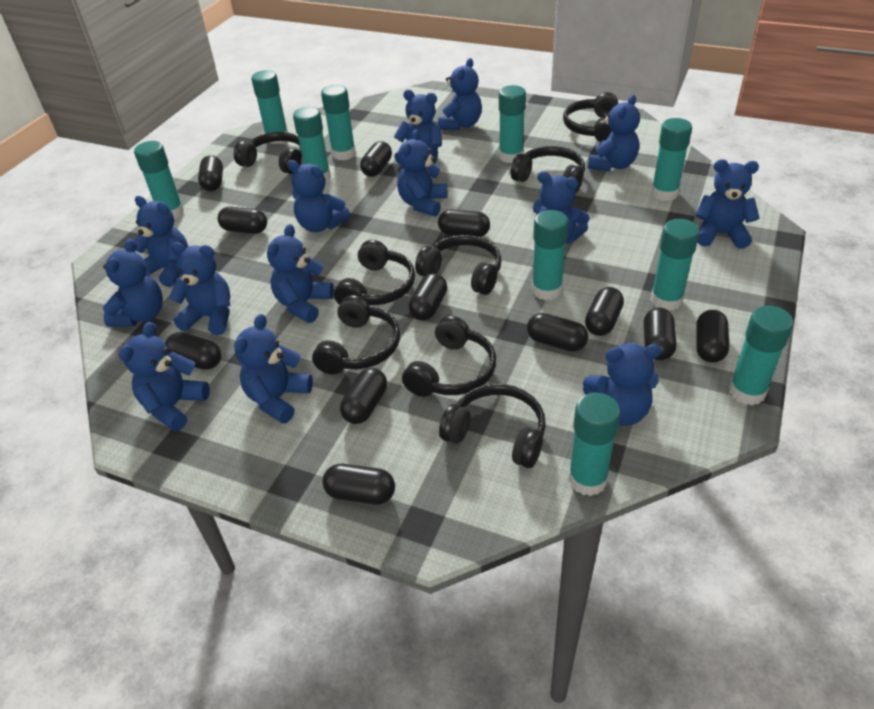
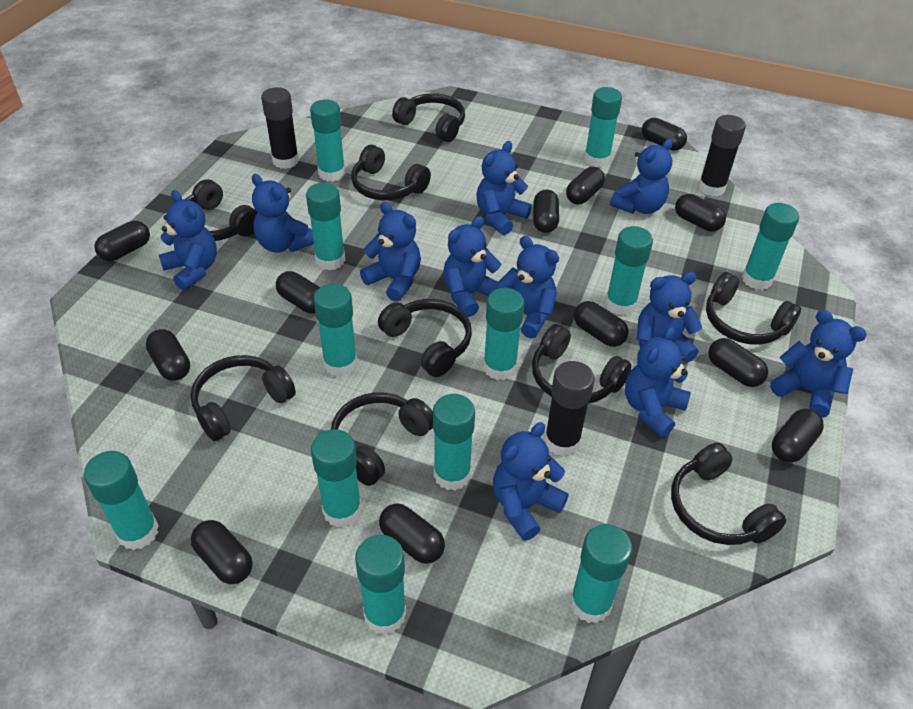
black glue stick: none = 0 -> [261,87,299,169] [544,361,595,456] [698,115,746,197] = 3
black headphones: [234,132,302,174] [312,295,400,375] [334,240,415,305] [402,315,496,397] [415,235,501,295] [439,384,546,468] [511,146,585,193] [563,92,618,142] = 8 -> [185,179,258,241] [190,355,296,441] [331,392,433,486] [351,145,431,200] [378,299,472,377] [392,93,465,142] [532,324,632,404] [671,443,786,545] [706,272,801,345] = 9
blue teddy bear: [103,239,163,327] [119,322,210,431] [135,196,188,287] [169,242,230,335] [234,314,313,424] [267,224,334,323] [288,160,350,232] [394,90,442,164] [397,130,447,217] [438,58,482,130] [533,171,590,244] [583,343,661,426] [588,95,640,171] [695,159,760,249] = 14 -> [159,190,217,290] [252,174,314,253] [360,202,421,302] [443,216,502,317] [476,141,532,235] [493,422,569,541] [497,236,559,338] [610,139,673,214] [625,326,691,437] [637,272,702,363] [770,310,867,418] = 11
turquoise glue stick: [134,141,184,219] [251,70,288,144] [293,107,331,182] [321,85,356,160] [499,85,526,163] [532,210,569,300] [568,393,621,496] [650,219,700,311] [651,118,692,201] [729,306,794,405] = 10 -> [84,451,158,550] [306,183,346,270] [310,100,345,182] [311,429,362,527] [314,284,357,377] [355,535,406,635] [433,394,475,491] [483,288,524,380] [570,524,632,623] [584,87,622,167] [605,226,653,315] [742,203,799,290] = 12

